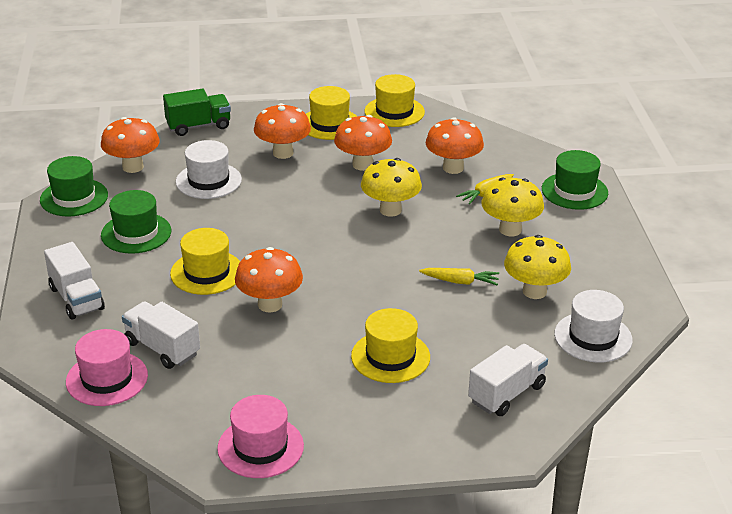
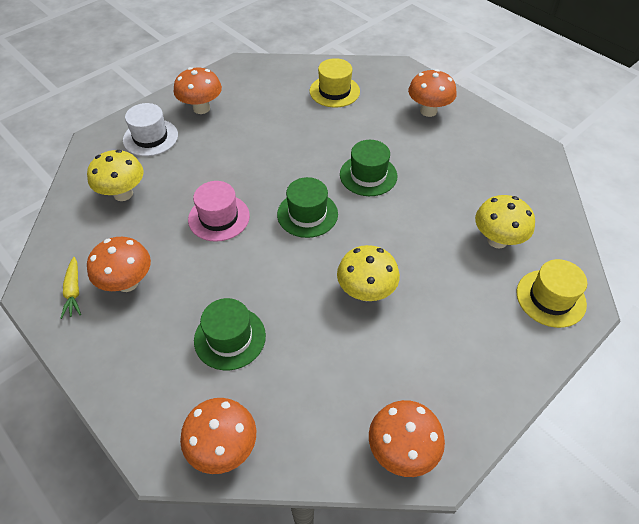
green truck: [163,89,231,136] = 1 -> none = 0
pink hat: [66,329,148,406] [217,395,304,478] = 2 -> [188,181,250,242] = 1
white hat: [176,140,242,199] [554,290,633,363] = 2 -> [123,103,178,156] = 1
white truck: [44,242,105,319] [122,301,200,369] [468,344,548,416] = 3 -> none = 0
yellow carrot: [419,268,499,286] [456,174,514,204] = 2 -> [60,257,81,319] = 1
yellow hat: [170,228,240,295] [306,86,357,140] [351,308,430,383] [365,74,425,127] = 4 -> [310,58,360,108] [517,259,587,328] = 2

